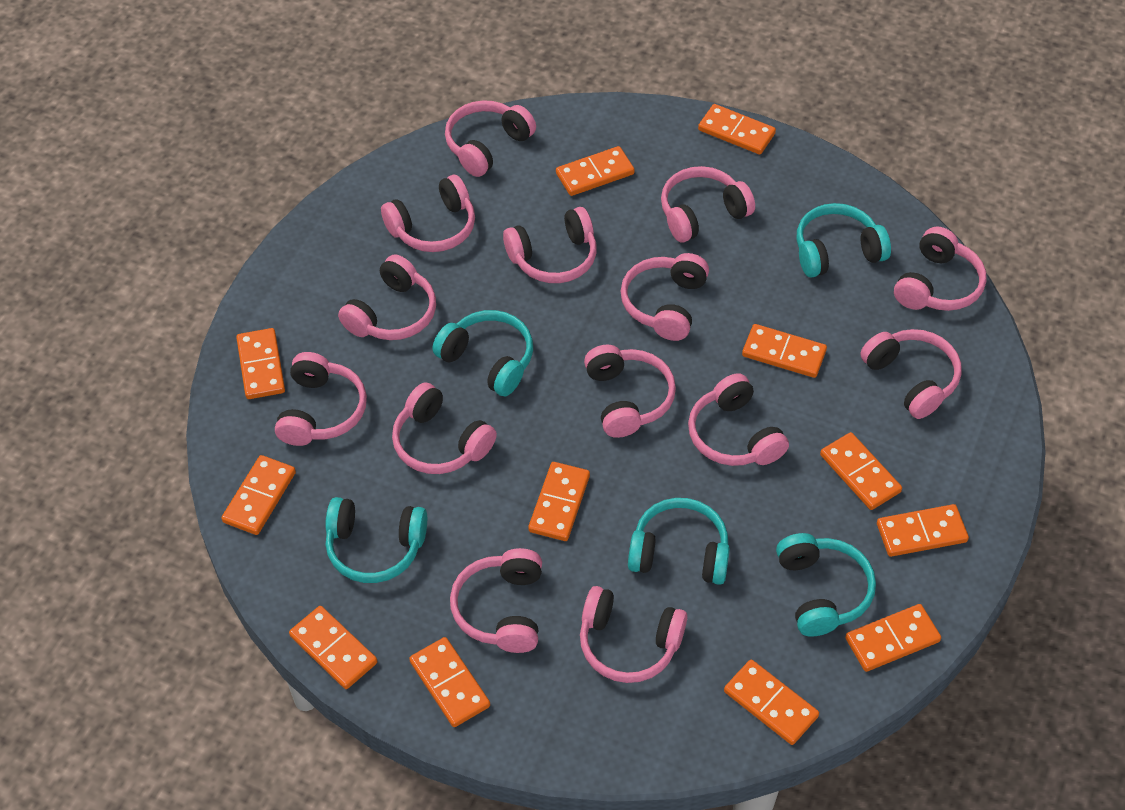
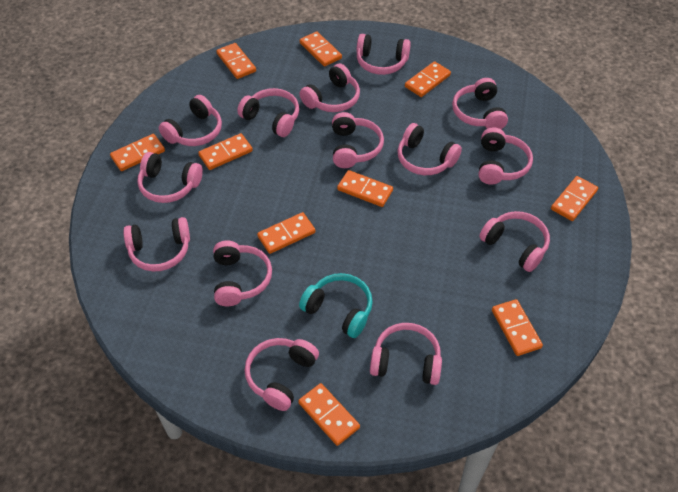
orange domino: [222,455,296,535] [236,328,285,399] [289,606,377,689] [409,637,490,727] [528,462,590,541] [556,146,635,196] [698,104,776,155] [724,659,819,745] [742,324,827,378] [820,432,902,510] [845,604,941,672] [877,504,969,557] = 12 -> [110,134,165,171] [198,133,253,170] [216,43,256,79] [257,212,316,254] [298,383,360,446] [300,31,342,67] [337,170,393,207] [405,61,451,97] [492,299,543,356] [551,176,598,221] = 10
turquoise headphones: [325,497,427,583] [432,310,533,397] [628,498,730,585] [776,533,876,637] [797,203,891,278] = 5 -> [299,273,373,338] = 1

